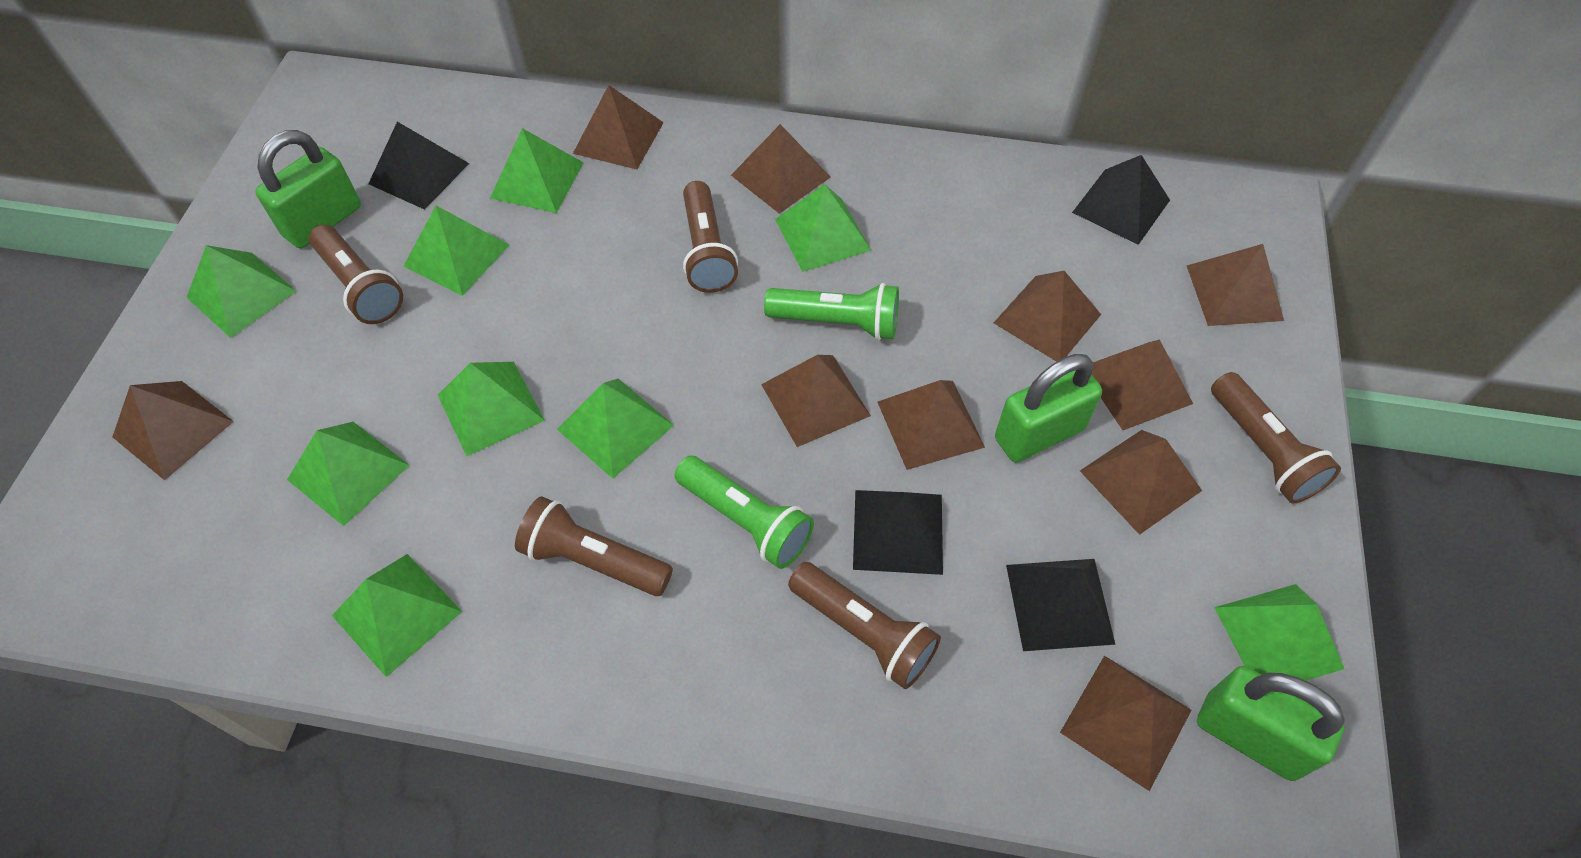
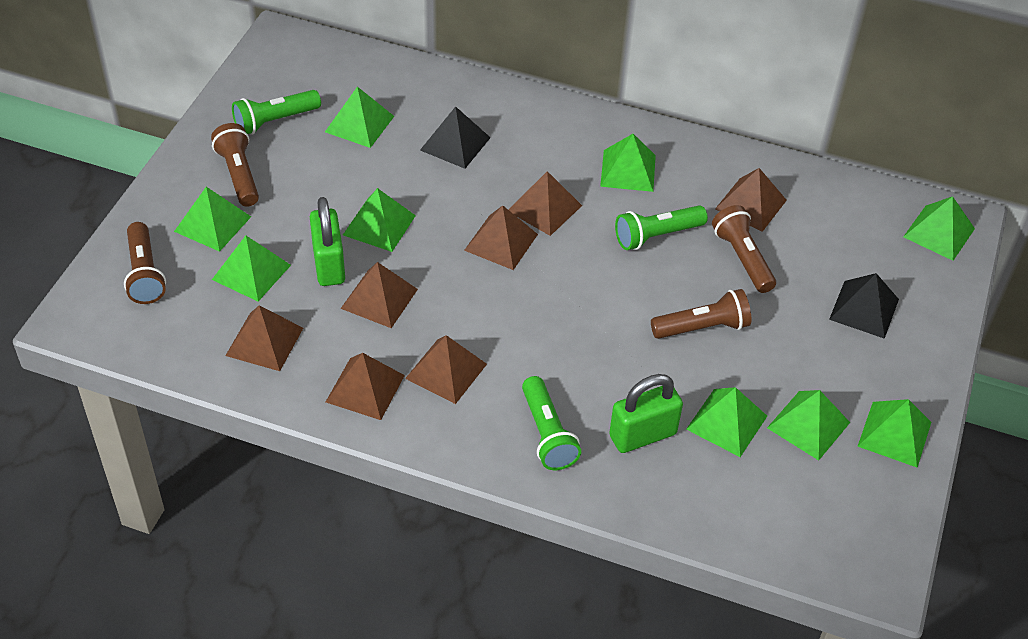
black pyramid: [368,122,469,210] [853,490,943,575] [1006,559,1116,651] [1072,155,1170,245] = 4 -> [420,106,491,169] [829,273,899,339] = 2
brown flashlight: [309,225,403,324] [515,496,673,596] [683,181,738,293] [788,562,941,689] [1211,372,1341,503] = 5 -> [124,222,166,304] [211,123,259,207] [651,289,752,339] [712,205,776,293] = 4
brown pyramid: [112,381,234,480] [573,85,664,169] [731,124,830,214] [761,355,871,447] [878,380,985,470] [994,271,1101,362] [1060,656,1191,791] [1080,430,1202,535] [1092,339,1193,430] [1187,244,1284,326] = 10 -> [225,305,303,371] [326,353,405,420] [340,262,418,328] [405,335,487,404] [464,205,538,270] [508,171,582,236] [715,168,787,232] = 7
green flashlight: [675,456,814,569] [764,283,899,340] = 2 -> [232,90,321,135] [522,376,581,470] [615,205,708,250] = 3
green padlock: [255,130,361,248] [995,354,1102,462] [1197,666,1345,781] = 3 -> [310,197,345,286] [609,374,683,453] = 2

